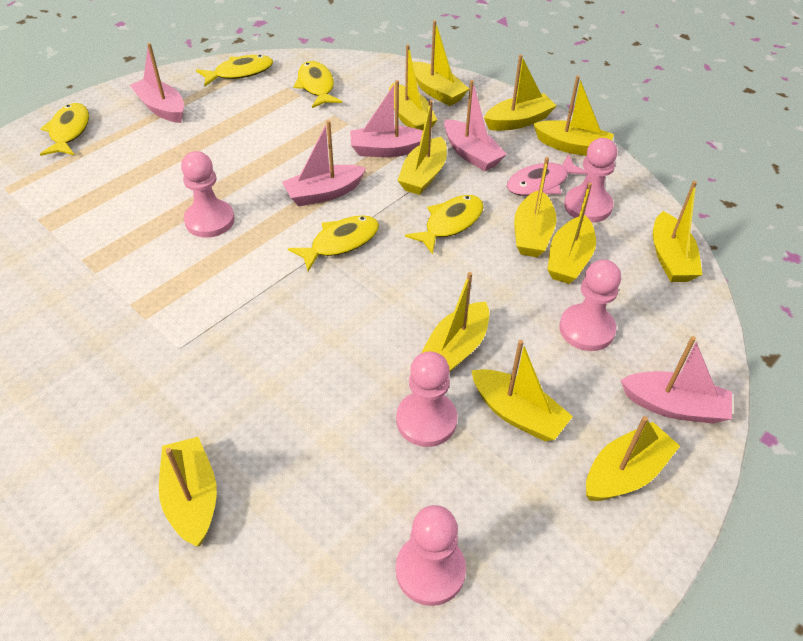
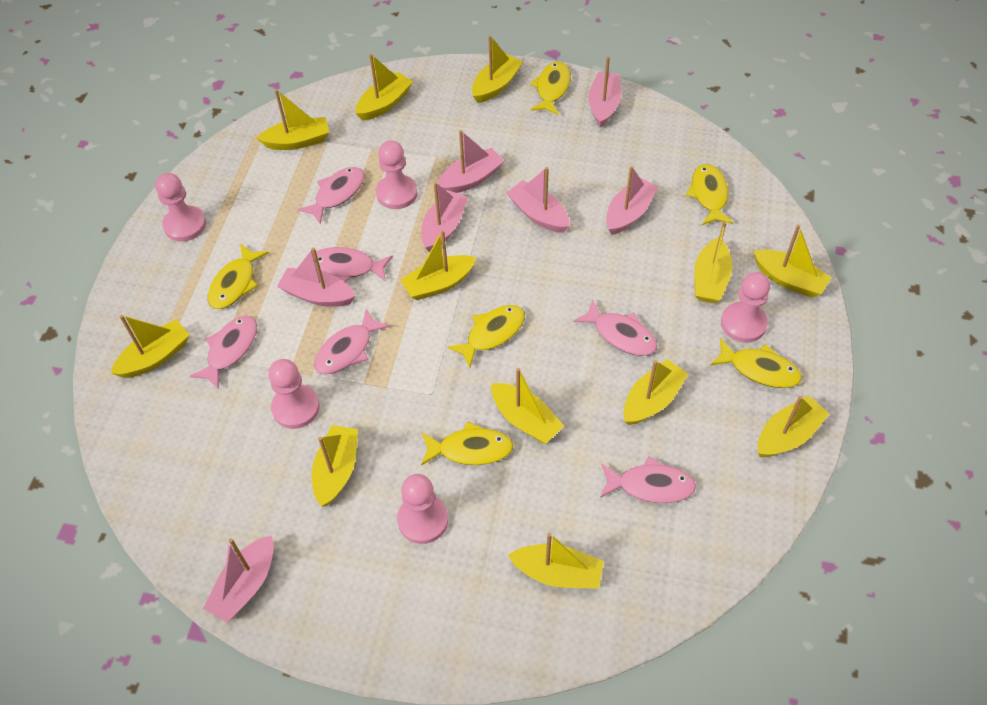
pink boat: [130,43,184,123] [282,120,366,206] [350,80,423,157] [444,80,507,172] [621,336,732,424] = 5 -> [203,535,274,623] [277,247,355,307] [421,182,468,252] [438,130,504,193] [506,167,570,233] [588,56,621,127] [606,166,658,235] = 7
pink fish: [507,154,588,196] = 1 -> [189,316,257,389] [297,167,364,225] [313,247,393,283] [314,309,390,374] [574,299,657,356] [600,456,696,503] = 6
yellow fish: [40,103,89,156] [196,55,273,86] [288,215,379,272] [293,61,342,108] [405,195,484,254] = 5 -> [208,243,269,309] [421,421,513,465] [447,305,525,368] [530,62,571,115] [686,164,734,225] [710,338,802,388] = 6

